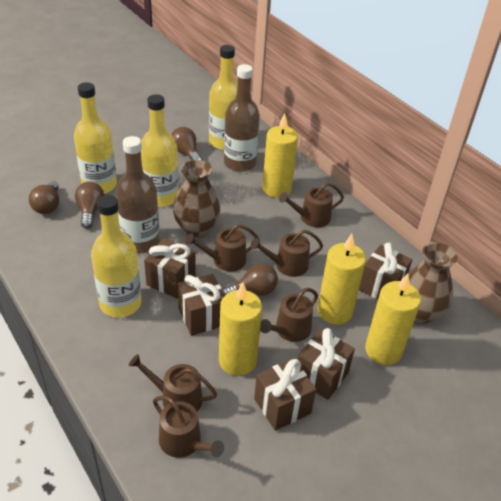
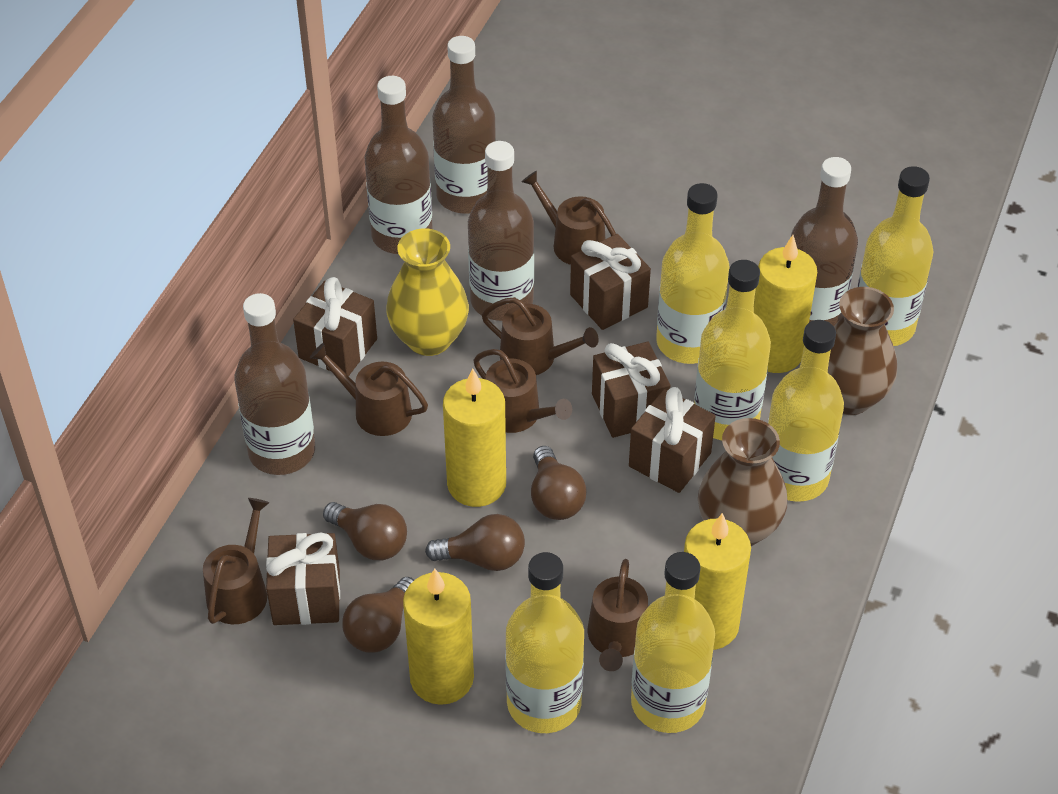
brown bottle: [116,136,160,253] [224,64,260,172] = 2 -> [234,293,315,475] [364,76,433,254] [432,36,496,214] [468,141,534,321] [791,157,858,326] = 5
yellow bottle: [74,82,117,194] [91,195,141,318] [141,94,179,207] [209,45,238,150] = 4 -> [505,552,584,733] [631,552,715,733] [656,183,729,364] [694,260,771,440] [768,320,844,502] [857,166,933,346] = 6
yellow vase: none = 0 -> [386,228,469,356] = 1

